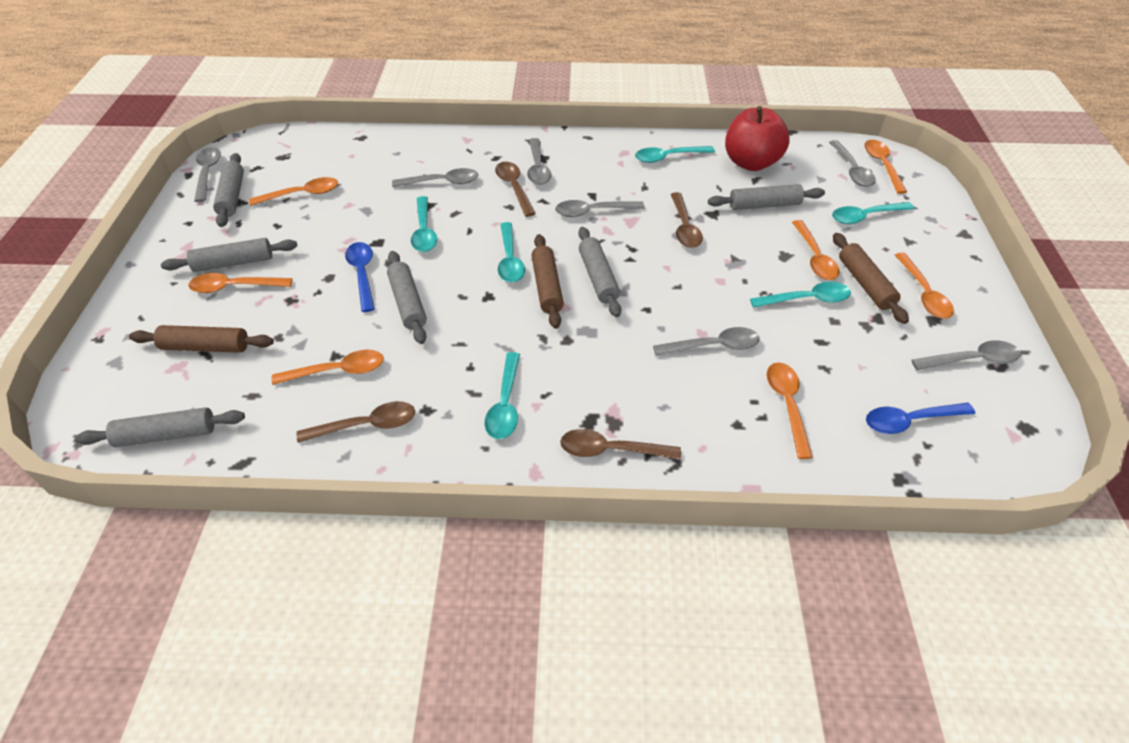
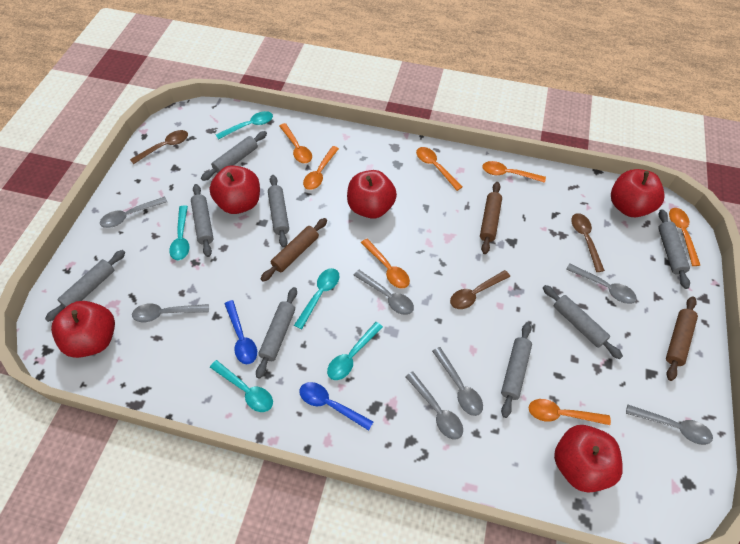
brown spoon: [297,401,415,443] [495,162,536,217] [560,429,681,460] [671,192,703,248] = 4 -> [130,130,188,164] [450,270,510,309] [571,213,605,272] = 3
grey rolling pin: [75,407,245,447] [161,238,297,272] [213,153,244,227] [387,251,427,344] [578,227,621,317] [708,184,825,210] = 6 -> [45,250,125,322] [191,184,214,257] [201,131,267,181] [256,287,297,379] [268,175,289,248] [501,322,532,418] [543,285,623,359] [658,209,690,289] = 8
red apple: [725,106,790,171] = 1 -> [51,301,115,358] [209,165,260,214] [347,170,397,219] [554,425,623,493] [611,169,665,217] = 5
turquoise spoon: [411,196,437,252] [484,352,520,439] [498,222,525,283] [635,146,715,163] [750,282,851,308] [832,202,914,224] = 6 -> [169,205,189,260] [210,360,273,412] [216,111,273,140] [294,268,340,329] [327,322,383,380] = 5

